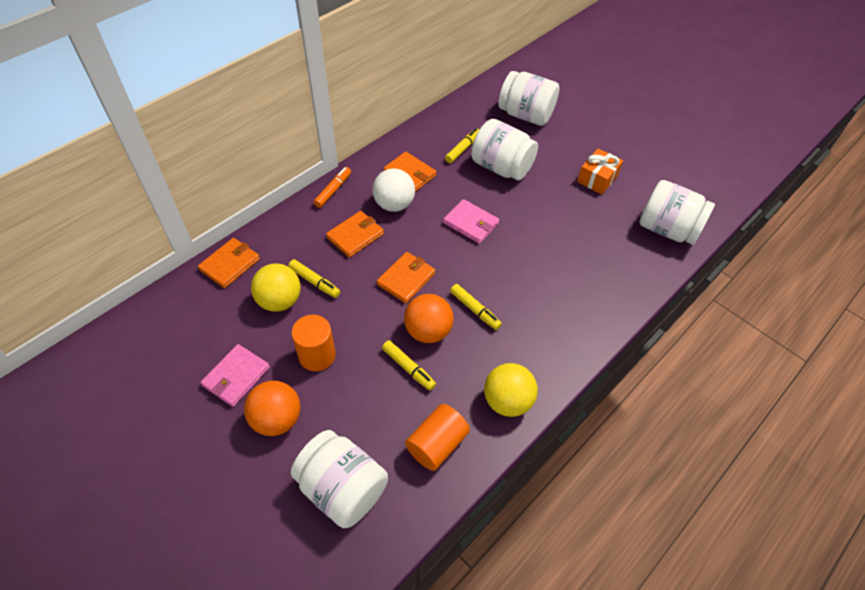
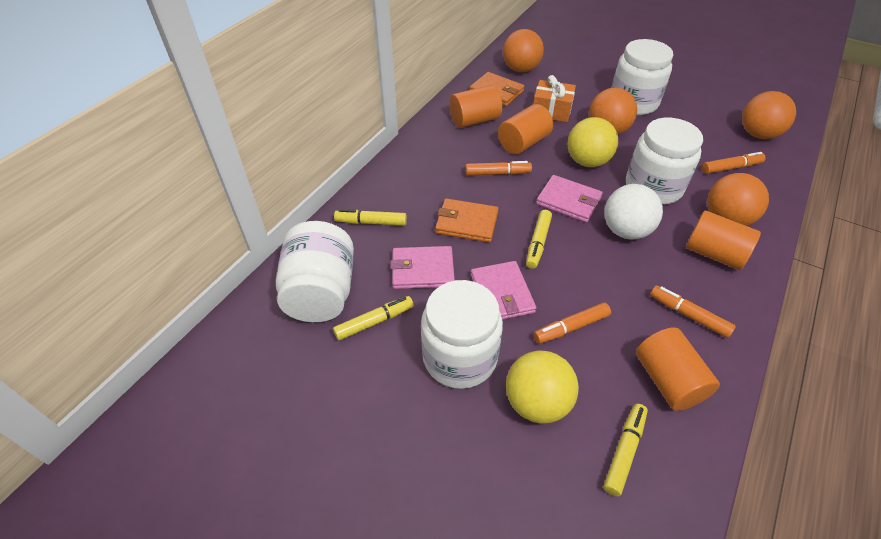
orange ball: [244,381,301,436] [404,294,454,343] = 2 -> [503,29,544,72] [589,88,637,134] [707,173,769,226] [742,91,796,139] = 4
orange cylinder: [291,315,336,371] [405,404,470,471] = 2 -> [450,85,502,128] [498,104,553,155] [636,327,720,411] [686,211,761,270] = 4
orange marker: [313,167,351,208] = 1 -> [465,161,532,176] [534,303,611,344] [650,285,736,338] [702,152,766,174] = 4
orange wallet: [198,238,260,288] [326,211,384,258] [377,252,435,303] [384,151,436,192] = 4 -> [435,198,499,242] [470,72,525,106] = 2
pink wallet: [200,344,270,407] [443,199,499,244] = 2 -> [391,246,455,289] [471,261,536,320] [536,175,603,222] = 3

